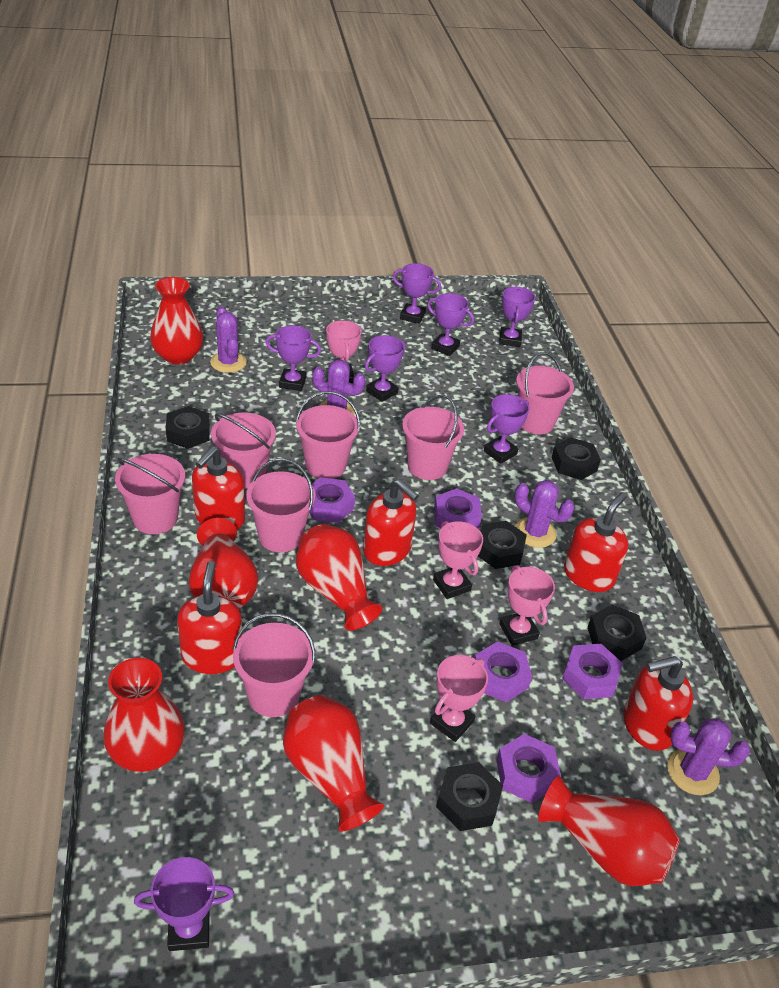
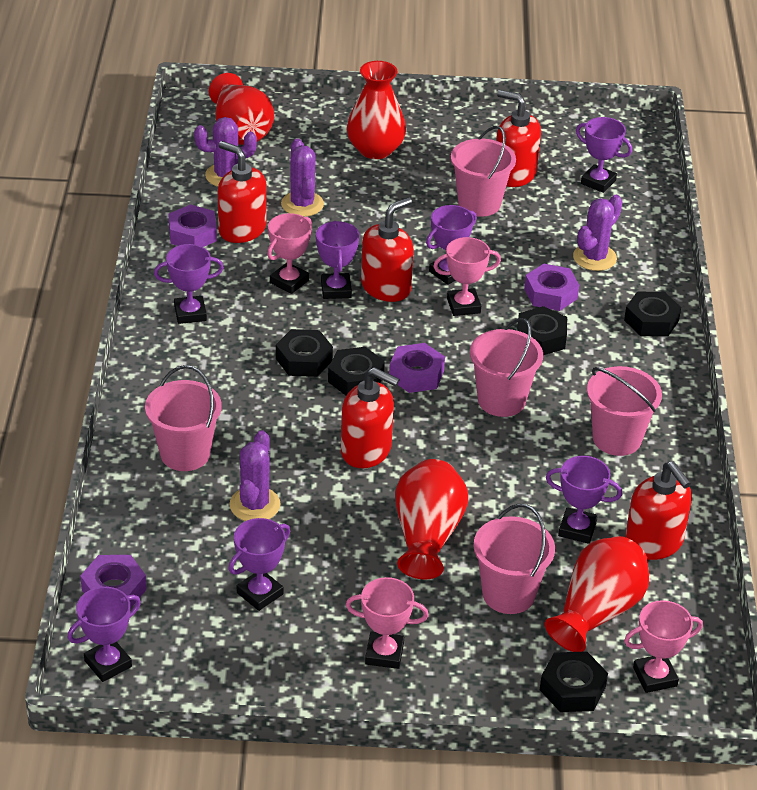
pink bucket: [115,454,185,534] [211,413,276,488] [233,613,315,717] [246,458,315,552] [296,391,360,479] [402,395,464,480] [516,352,574,434] = 7 -> [145,365,222,471] [451,126,516,217] [470,318,543,417] [474,504,555,614] [587,366,662,456] = 5
purple nut: [309,477,355,523] [434,488,482,528] [474,642,532,702] [496,734,561,803] [562,644,623,699] = 5 -> [80,555,147,609] [168,204,217,247] [389,343,445,393] [524,264,579,311] = 4
red vase: [104,658,185,772] [150,277,203,365] [189,518,258,609] [283,695,384,831] [296,524,382,631] [538,776,680,886] = 6 -> [209,73,274,145] [347,61,406,159] [395,459,468,579] [545,536,649,652] = 4

